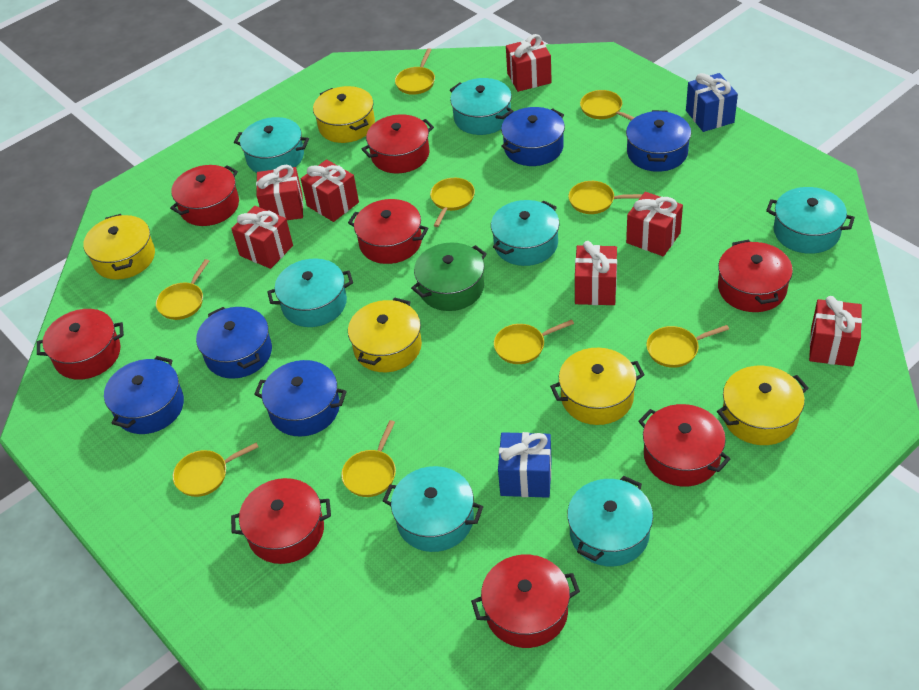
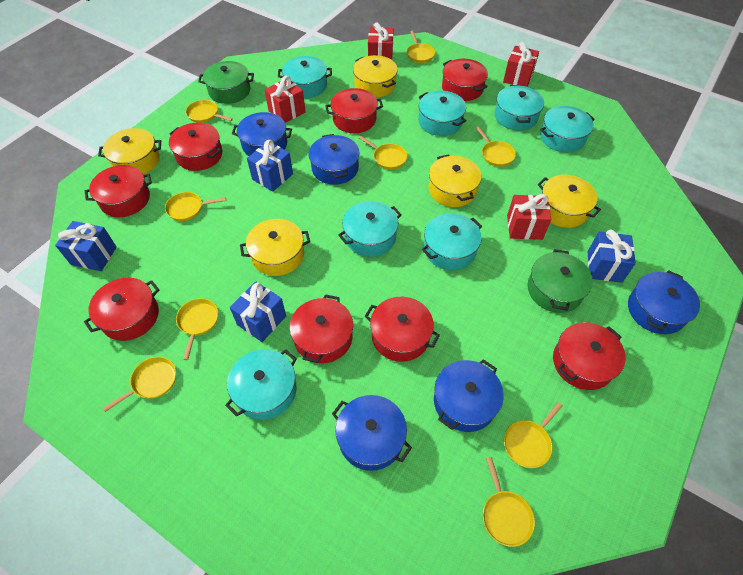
blue gift: [498,432,552,498] [686,73,738,132] = 2 -> [55,221,117,271] [230,281,286,342] [247,140,293,192] [588,229,636,283] = 4
green pot: [411,243,487,311] = 1 -> [198,61,254,104] [528,249,593,313] = 2
red gift: [231,206,293,269] [256,165,303,220] [301,159,359,222] [506,34,552,92] [575,241,617,305] [626,192,683,256] [809,296,862,367] = 7 -> [264,76,306,123] [368,22,394,60] [503,42,539,87] [507,194,552,240] = 4

